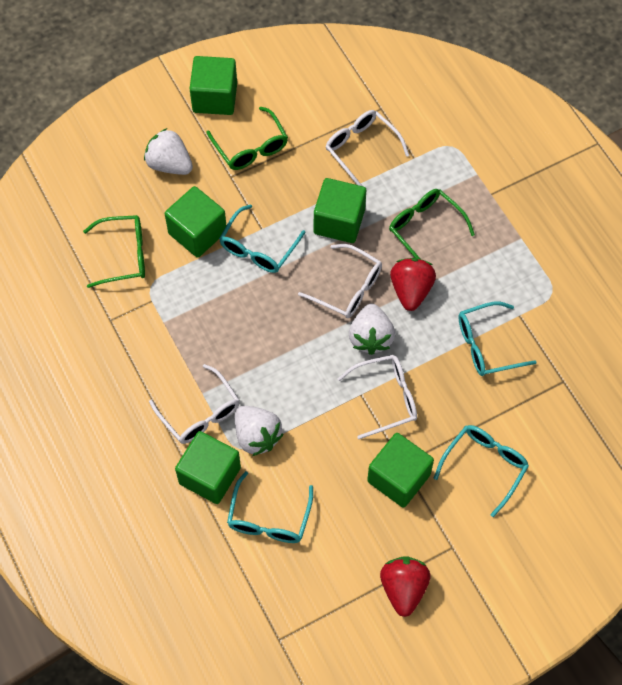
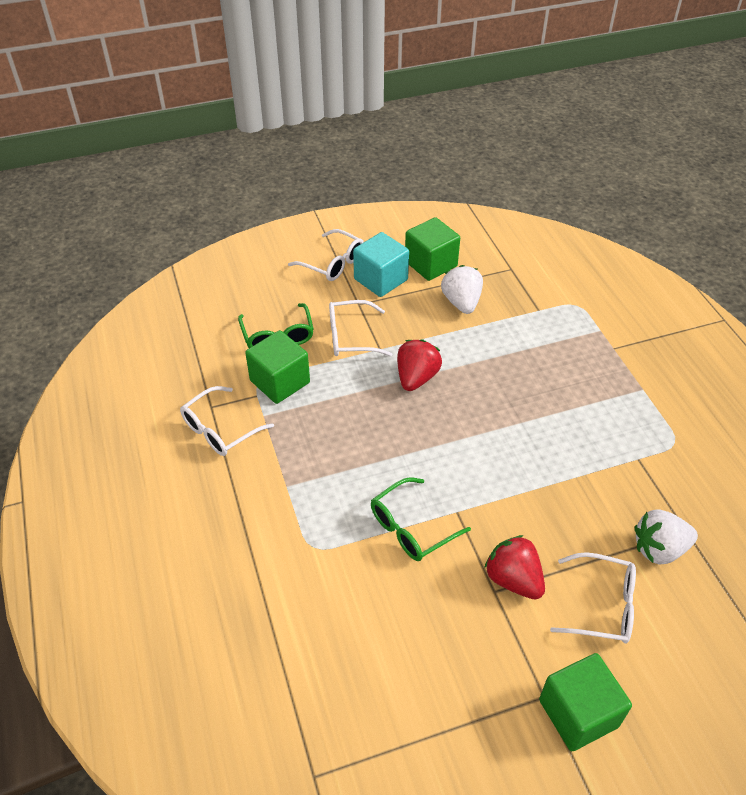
green cube: [165,186,226,258] [175,431,241,504] [189,56,237,115] [314,178,366,243] [367,433,434,508] = 5 -> [245,330,310,404] [405,217,460,281] [539,653,632,751] = 3
green glasses: [83,215,145,288] [206,107,288,170] [389,189,475,259] = 3 -> [238,303,314,348] [371,477,471,561] = 2
turquoise cube: none = 0 -> [353,232,409,297] = 1
turquoise glasses: [219,204,305,273] [227,471,313,543] [434,425,529,517] [459,302,537,376] = 4 -> none = 0
white strawberry: [144,128,193,175] [235,406,283,456] [349,303,395,355] = 3 -> [441,265,483,314] [635,509,698,565] = 2

